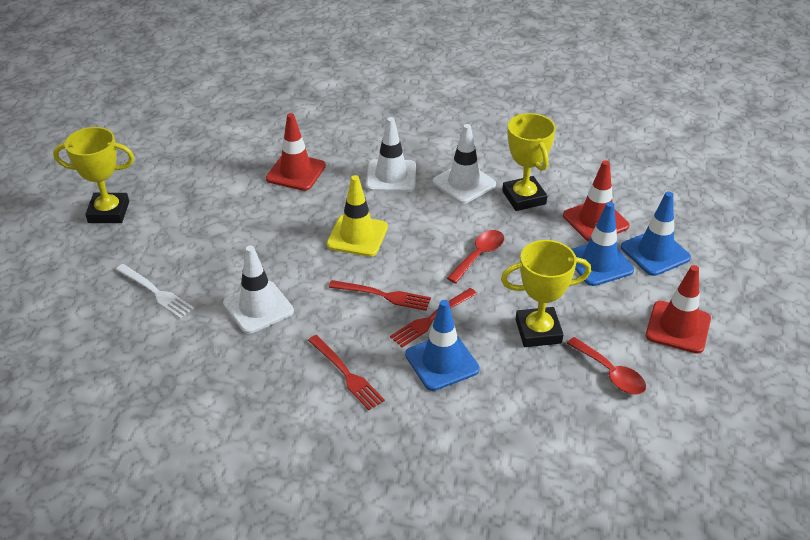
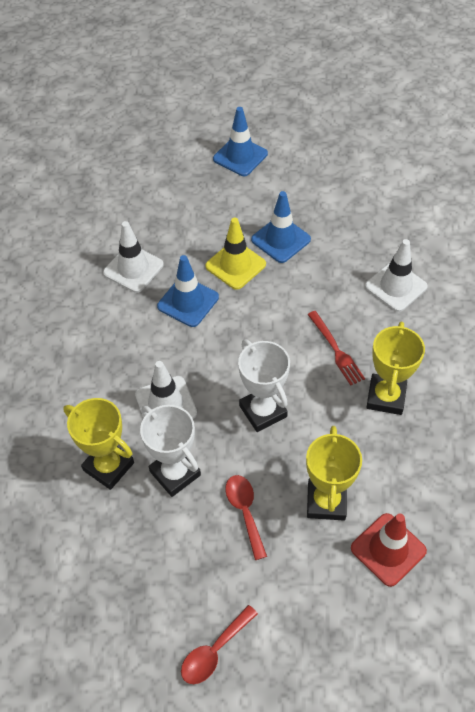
red fork: [308,335,385,410] [329,280,431,311] [390,288,477,347] = 3 -> [307,311,365,385] = 1
red traffic cone: [266,113,326,191] [563,160,629,242] [646,265,711,354] = 3 -> [351,513,427,587] = 1
white fork: [116,264,194,318] = 1 -> none = 0
white trophy: none = 0 -> [140,405,201,497] [238,339,290,432] = 2

